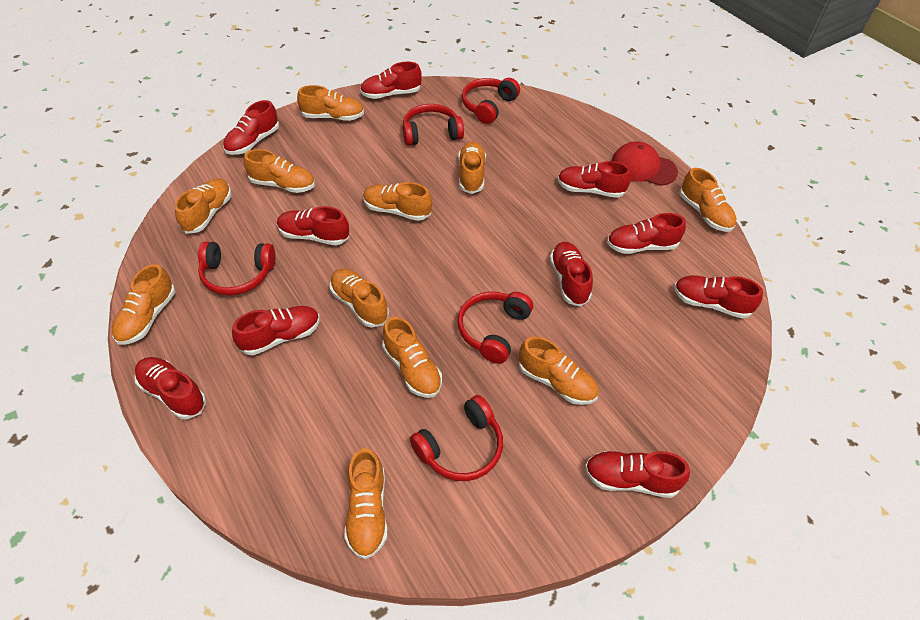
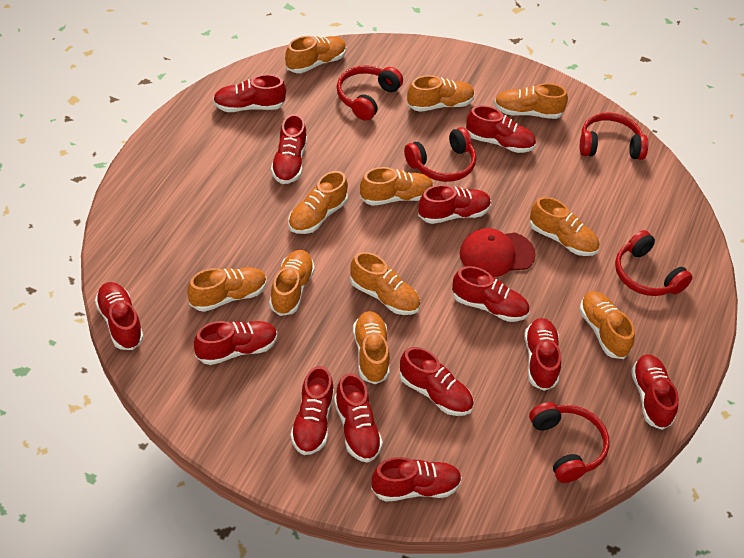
red shoe: [134,357,206,419] [223,100,279,155] [232,306,320,355] [277,206,349,245] [360,62,422,99] [550,242,593,306] [557,161,631,198] [585,451,690,498] [607,213,686,254] [674,275,763,319] = 10 -> [95,282,144,350] [194,321,277,365] [213,74,286,112] [271,114,307,184] [290,366,334,455] [334,373,383,463] [371,457,462,502] [399,347,474,416] [418,185,491,224] [452,266,529,322] [466,105,536,153] [525,318,561,391] [631,354,679,430] = 13

